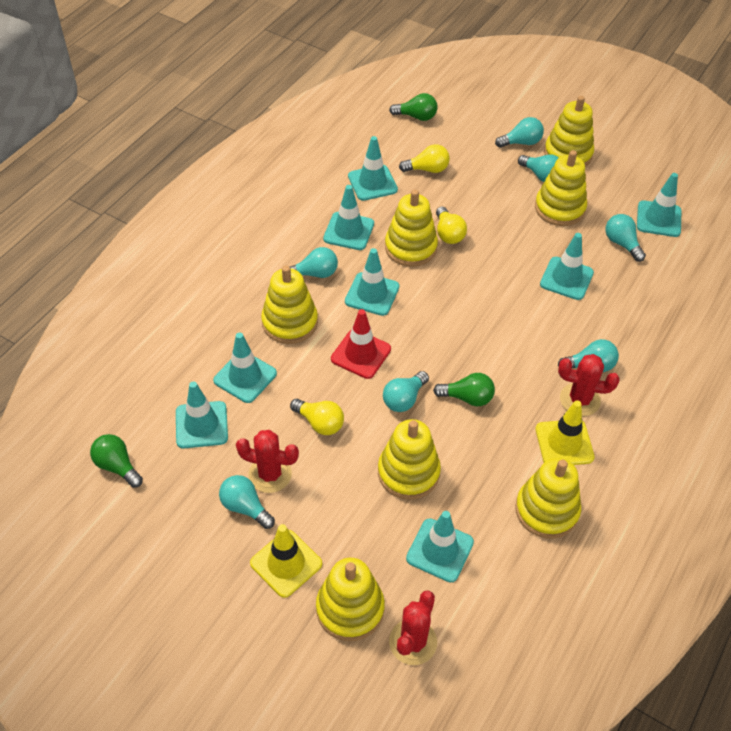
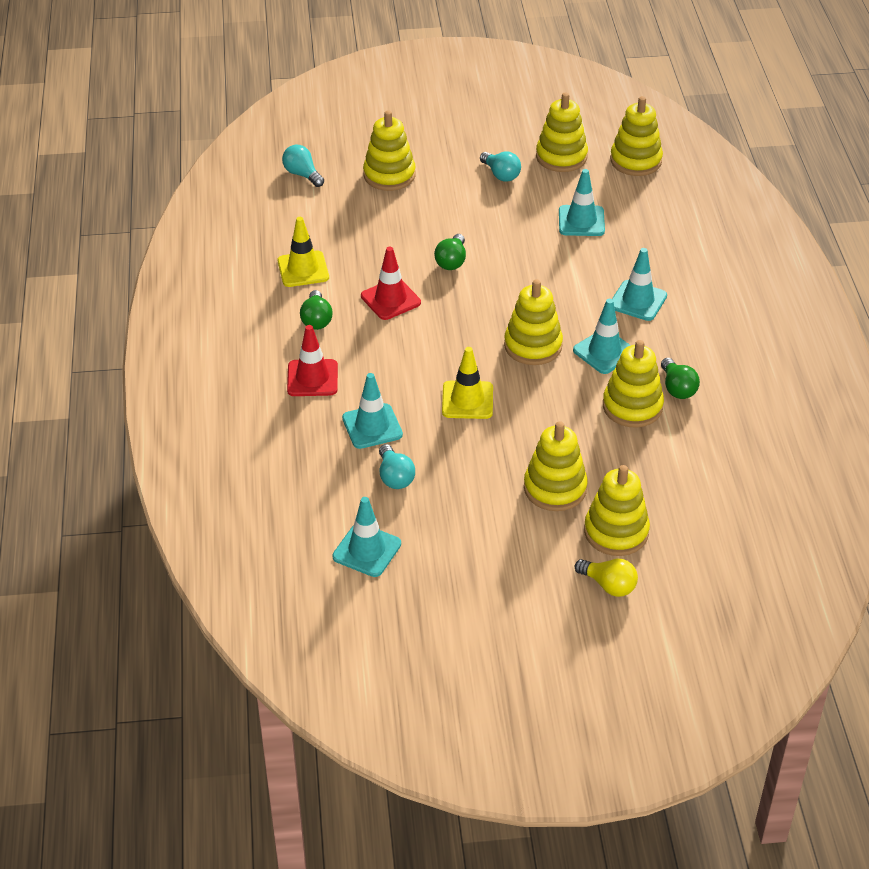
red cactus: [236,430,299,493] [389,591,437,665] [558,354,620,416] = 3 -> none = 0
red traffic cone: [331,309,391,379] = 1 -> [287,325,338,396] [361,247,421,320] = 2
turquoise light bulb: [219,475,275,529] [289,247,338,278] [383,371,429,412] [495,117,544,148] [518,154,559,182] [558,339,619,372] [605,214,646,262] = 7 -> [282,145,324,187] [379,444,415,489] [480,152,521,182] = 3
turquoise traffic cone: [176,381,228,448] [213,333,277,403] [323,185,374,250] [345,248,399,316] [348,136,398,201] [406,511,474,582] [540,233,594,300] [637,173,681,237] = 8 -> [332,497,401,577] [342,373,403,449] [559,169,605,236] [573,299,631,374] [612,248,667,321] = 5
yellow light bulb: [290,399,344,435] [399,144,450,173] [436,207,467,244] = 3 -> [575,559,638,597] = 1

